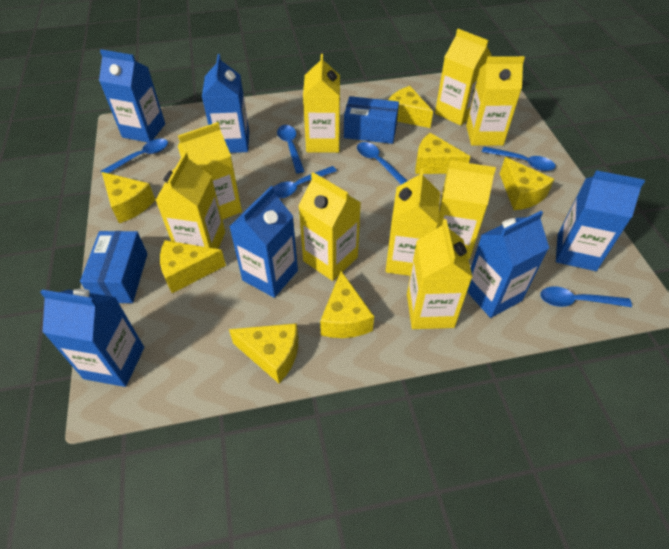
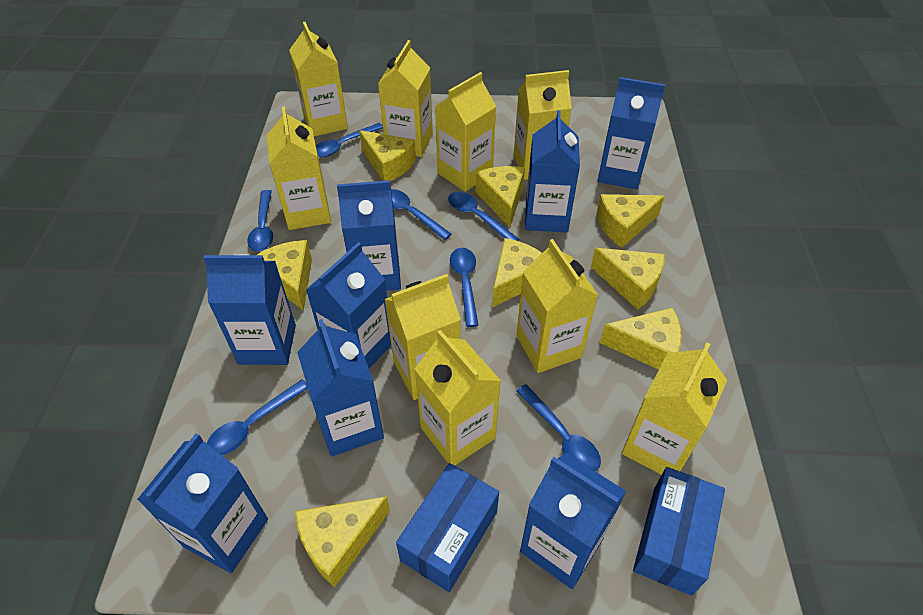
blue carton: [40,289,144,387] [99,49,165,143] [202,54,249,153] [229,186,298,298] [467,211,549,318] [556,170,645,271] = 6 -> [137,433,268,573] [203,255,296,365] [297,319,384,456] [306,242,391,369] [337,180,401,291] [520,453,626,589] [525,110,580,232] [598,77,665,190] = 8
blue spoon: [101,139,168,173] [274,166,337,198] [277,125,304,173] [357,142,407,185] [482,147,555,171] [540,286,632,307] = 6 -> [207,379,308,456] [247,190,273,251] [316,123,383,157] [391,189,452,240] [448,192,519,241] [450,248,478,327] [516,384,601,471] = 7
yellow cheese: [102,172,155,223] [160,240,226,293] [229,323,298,383] [320,271,374,338] [388,86,433,128] [415,133,470,174] [500,157,554,210] = 7 -> [257,240,312,311] [295,496,390,587] [359,130,416,181] [476,166,525,228] [492,238,542,308] [591,248,665,310] [596,194,665,247] [600,308,682,370] = 8

